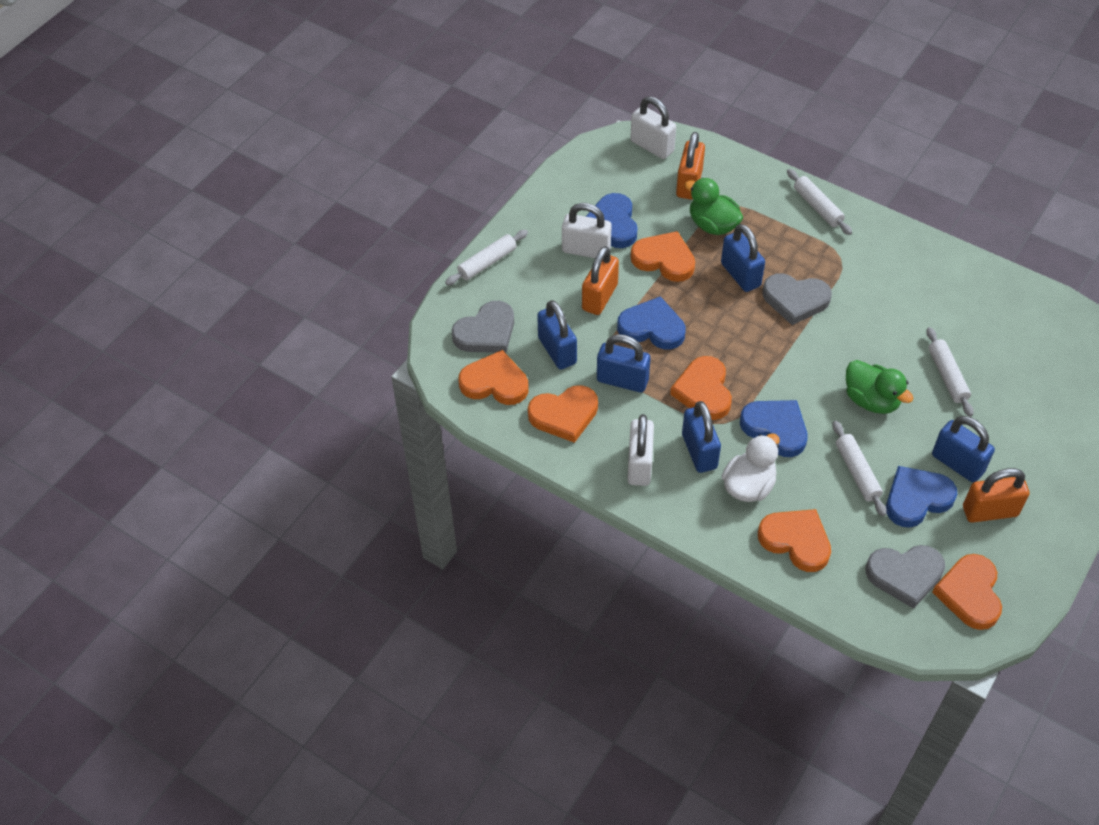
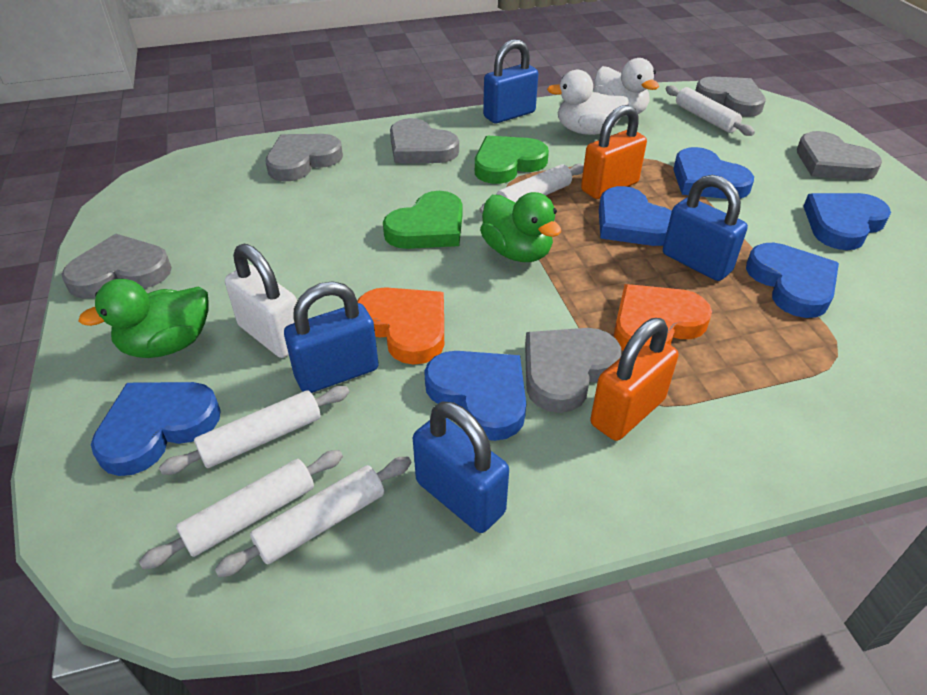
blue heart: [586,193,638,248] [617,296,686,350] [740,400,808,457] [886,466,957,528] = 4 -> [91,382,221,476] [424,351,526,441] [599,186,672,246] [673,147,754,199] [746,243,839,318] [803,193,891,250] = 6
blue padlock: [537,300,577,370] [597,334,651,392] [682,401,721,473] [721,224,765,292] [932,416,995,483] = 5 -> [284,282,379,393] [413,401,509,533] [483,39,538,123] [663,175,748,281] = 4
green heart: none = 0 -> [383,191,462,249] [475,136,549,184] = 2
grey heart: [452,301,514,353] [762,273,832,325] [866,545,945,609] = 3 -> [62,234,172,299] [266,134,343,182] [390,118,459,163] [525,328,621,413] [695,77,766,117] [797,131,882,180] = 6
orange heart: [458,350,529,405] [528,385,598,443] [631,231,695,282] [670,356,732,420] [758,509,831,572] [932,554,1002,630] = 6 -> [357,287,444,365] [614,284,712,351] = 2
orange padlock: [582,246,619,315] [676,132,705,200] [963,468,1030,523] = 3 -> [581,105,647,199] [590,318,679,441] = 2
white duck: [721,433,780,502] = 1 -> [547,70,629,135] [593,58,659,116] = 2
white padlock: [562,203,612,258] [627,414,654,486] [630,96,676,159] = 3 -> [225,244,297,358] = 1
white rolling pin: [445,230,528,285] [787,169,852,235] [832,421,886,516] [926,327,974,417] = 4 -> [139,450,343,569] [159,386,349,475] [215,456,412,577] [479,163,584,214] [666,85,755,136] = 5

